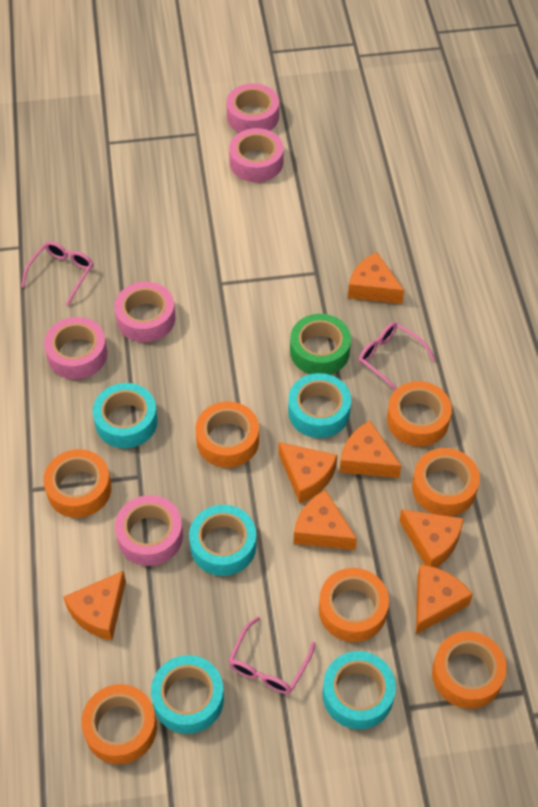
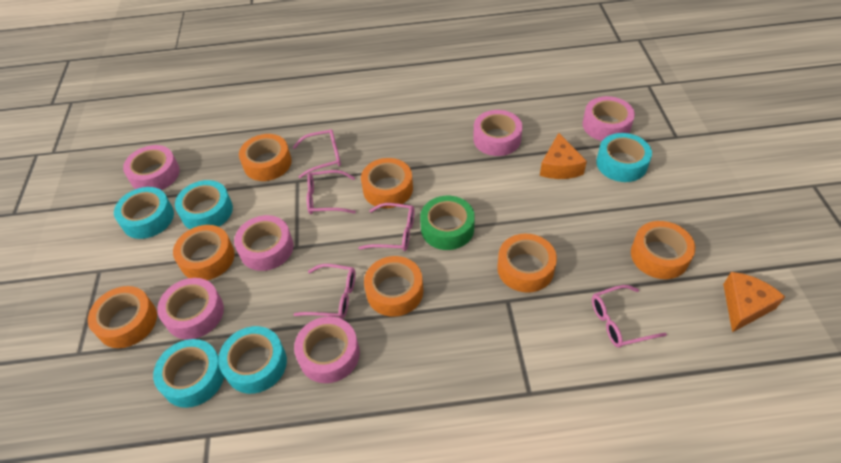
orange cheese: [63,571,126,640] [279,442,337,503] [294,490,357,550] [339,421,401,478] [348,252,404,304] [399,509,464,568] [416,564,473,634] = 7 -> [540,133,587,179] [723,272,785,332] = 2
pink glasses: [21,241,94,306] [228,617,316,694] [359,322,435,390] = 3 -> [293,129,341,178] [293,264,356,319] [307,170,356,214] [359,203,415,251] [592,285,667,348] = 5
pink tape: [44,317,108,379] [114,282,175,342] [115,495,183,566] [226,83,279,133] [229,128,284,182] = 5 -> [123,145,180,190] [157,278,224,340] [234,215,293,271] [294,316,360,383] [473,110,522,156] [583,96,635,141] = 6

